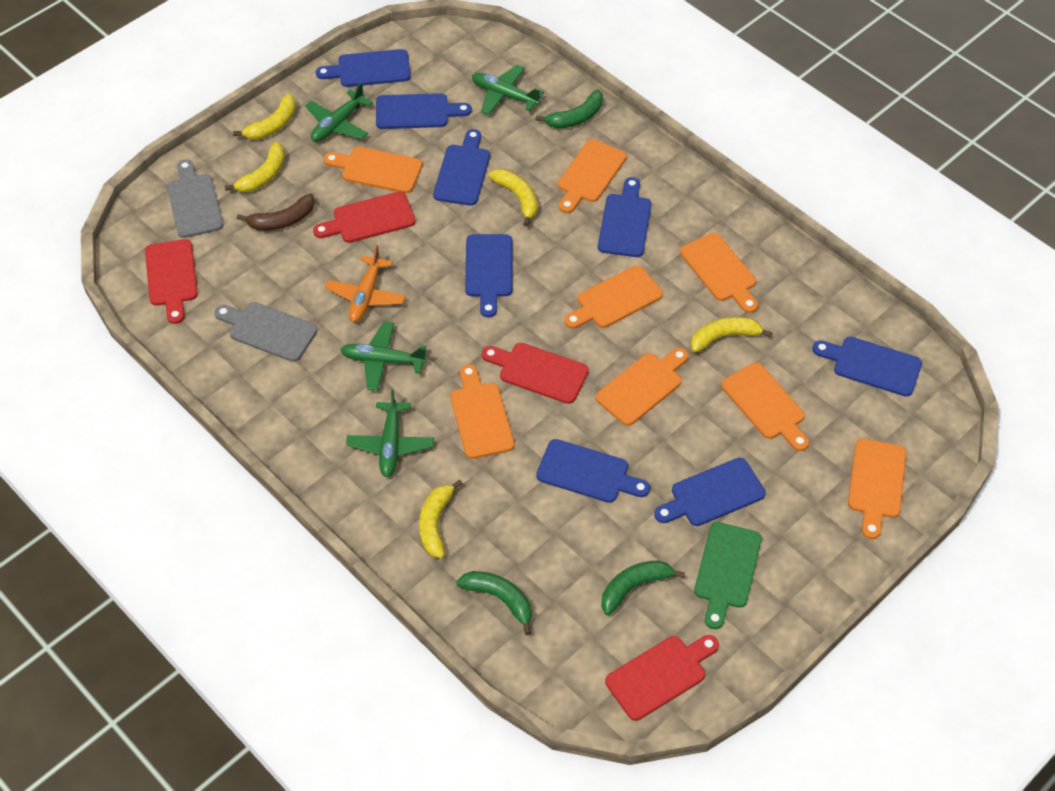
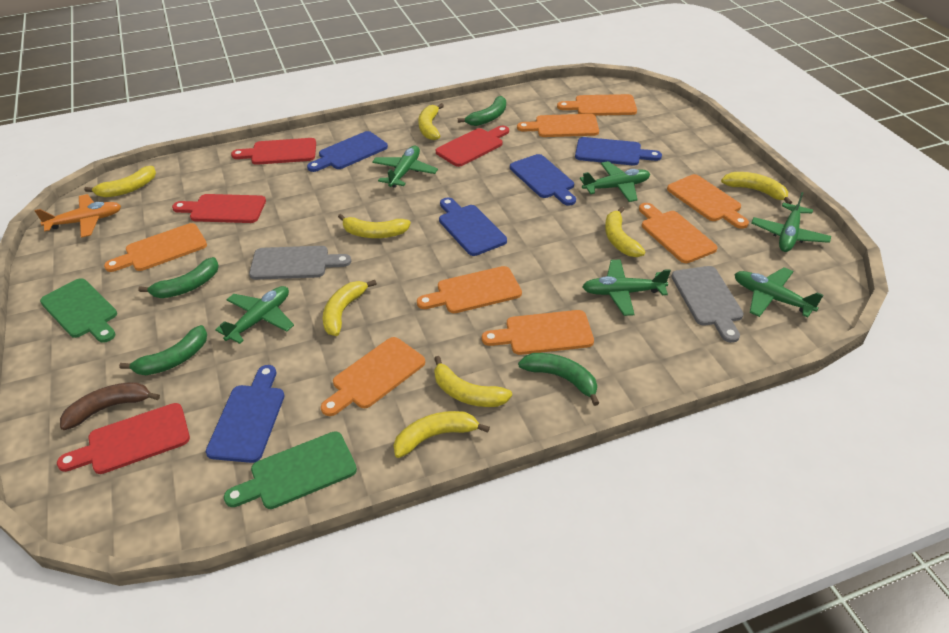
blue cutting board: [316,49,411,87] [376,93,472,129] [433,129,490,206] [465,234,512,318] [536,439,650,503] [598,177,651,257] [654,458,766,526] [812,337,922,397] = 8 -> [206,365,285,463] [307,131,388,172] [439,197,507,256] [510,154,576,206] [575,137,662,166] = 5
green banana: [456,571,532,635] [536,90,603,128] [601,560,685,615] = 3 -> [119,325,207,375] [138,257,219,298] [458,96,506,126] [518,353,599,406] = 4
green cutting board: [694,522,762,629] = 1 -> [40,278,117,343] [224,431,357,509] = 2
green plane: [305,82,373,142] [341,322,427,391] [346,390,434,477] [472,65,544,115] = 4 -> [215,286,294,344] [372,146,438,188] [580,161,650,202] [582,260,671,316] [735,267,823,318] [751,192,831,252] = 6
yellow banana: [225,142,285,192] [233,94,296,140] [419,480,463,559] [488,169,538,227] [691,317,772,353] = 5 -> [84,166,156,197] [323,280,377,336] [338,214,411,238] [394,411,490,458] [418,103,444,140] [434,356,512,407] [605,206,645,257] [721,172,792,204] = 8

